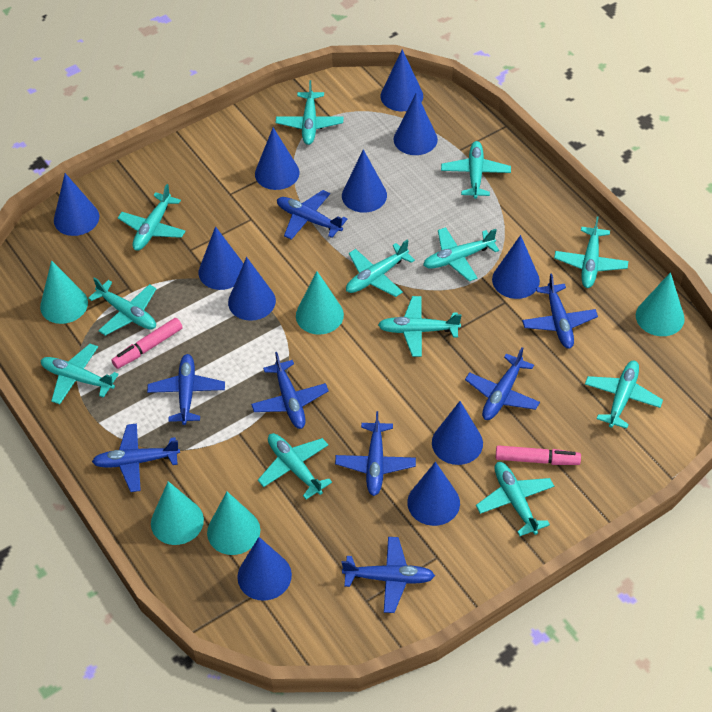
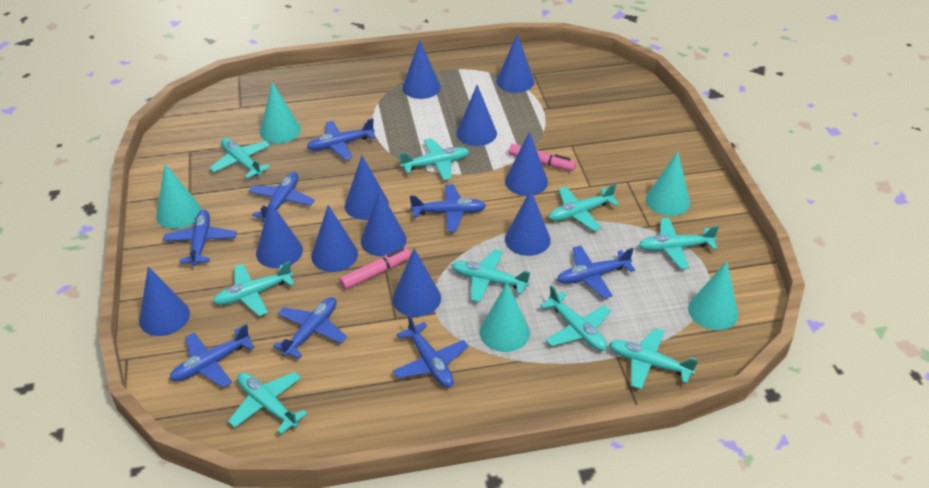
turquoise plane: [41,344,119,404] [88,277,156,336] [118,184,186,251] [258,433,332,500] [276,80,343,145] [346,239,415,297] [378,296,462,357] [423,227,499,282] [441,141,511,199] [476,462,554,536] [554,216,628,288] [585,361,663,429] = 12 -> [209,138,271,179] [213,261,295,316] [228,372,308,434] [400,138,469,180] [451,249,530,302] [540,285,611,351] [549,184,619,231] [609,328,698,389] [639,218,719,269] = 9

